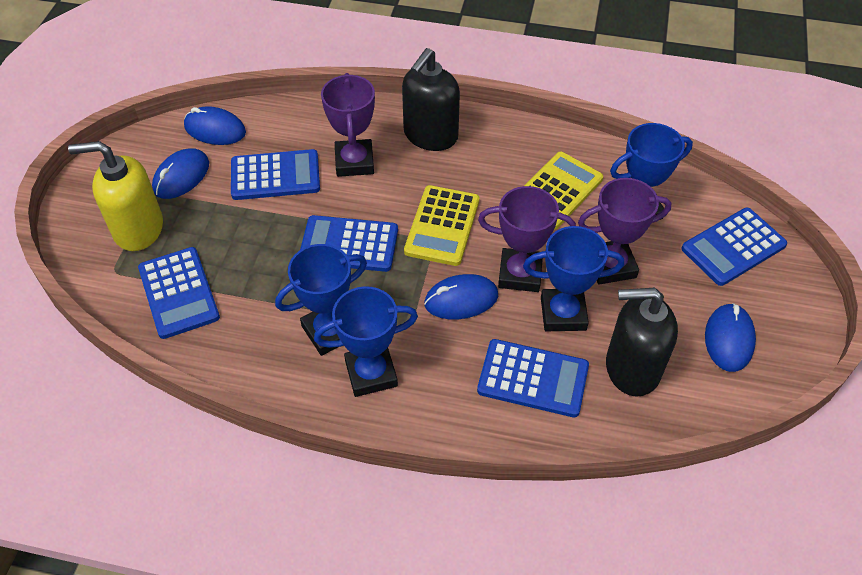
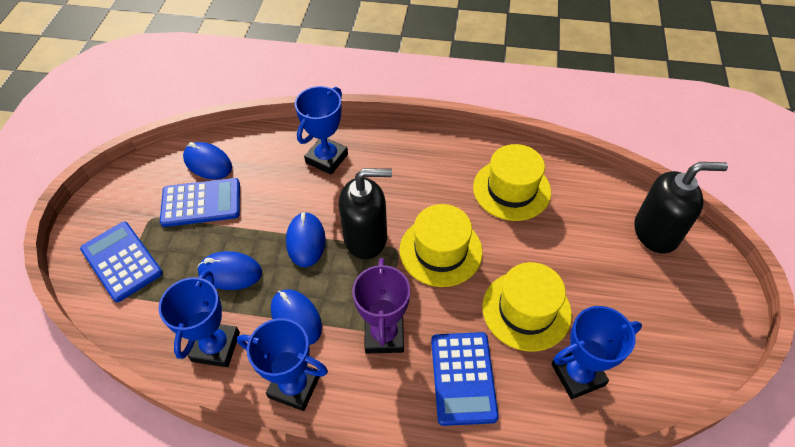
blue calculator: [138,247,220,339] [231,149,320,200] [300,215,398,272] [477,339,589,417] [681,208,787,286] = 5 -> [80,222,163,302] [160,178,240,227] [431,332,499,426] = 3
purple trophy: [321,73,375,177] [478,186,576,292] [578,178,671,284] = 3 -> [352,258,410,353] = 1
yellow calculator: [404,185,479,266] [524,152,603,230] = 2 -> none = 0
yellow hat: none = 0 -> [399,204,483,287] [473,144,551,221] [482,262,572,352] = 3
yellow soap dispenser: [68,141,163,251] = 1 -> none = 0

